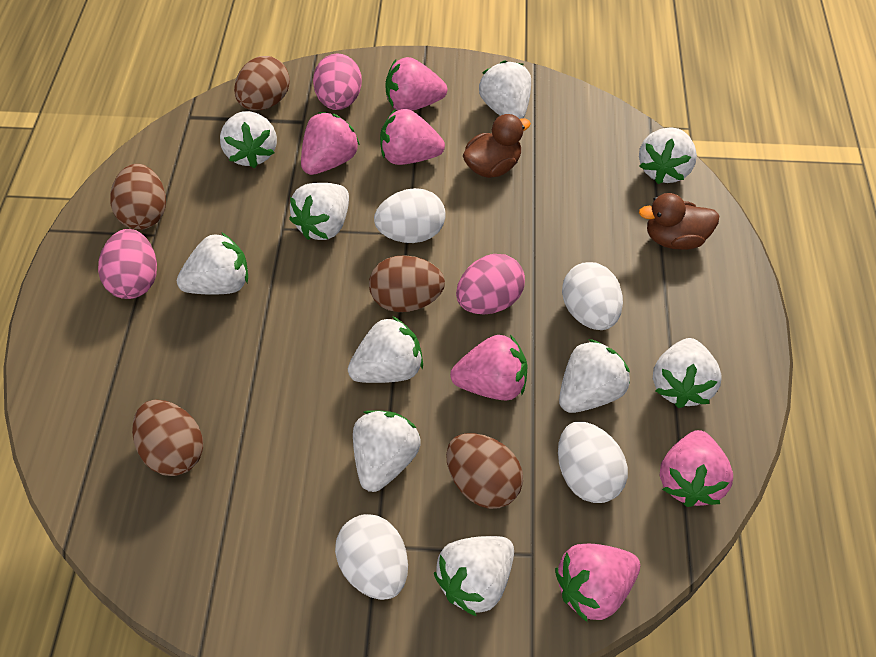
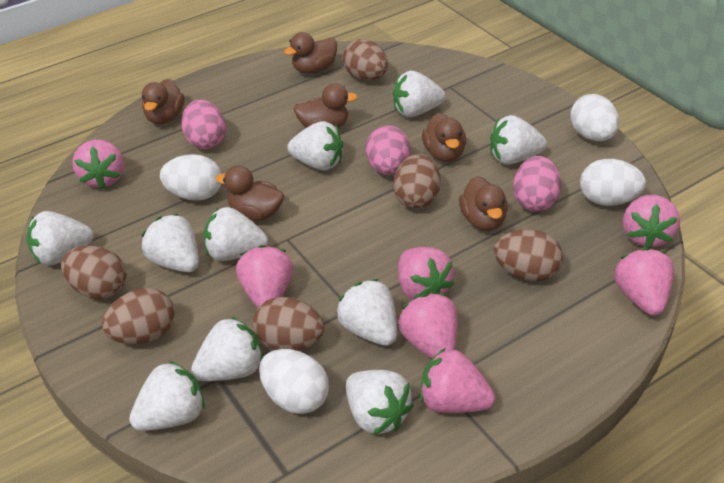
brown duck: [463,114,531,178] [639,193,719,250] = 2 -> [142,79,184,124] [216,166,284,221] [284,32,337,74] [293,83,358,128] [422,113,466,162] [459,176,508,231] = 6
brown egg: [110,164,166,230] [132,400,203,476] [234,56,290,110] [369,255,445,312] [446,433,523,509] = 5 -> [61,246,127,300] [102,288,175,344] [253,297,324,351] [342,39,388,81] [393,154,441,209] [494,229,563,281] = 6
pink strawberry: [301,112,360,175] [380,109,445,165] [385,57,447,111] [450,335,527,401] [555,544,640,622] [660,430,733,507] = 6 -> [72,140,124,189] [236,245,293,308] [398,247,454,300] [399,294,457,359] [420,348,495,413] [614,248,674,316] [623,195,680,248] = 7

